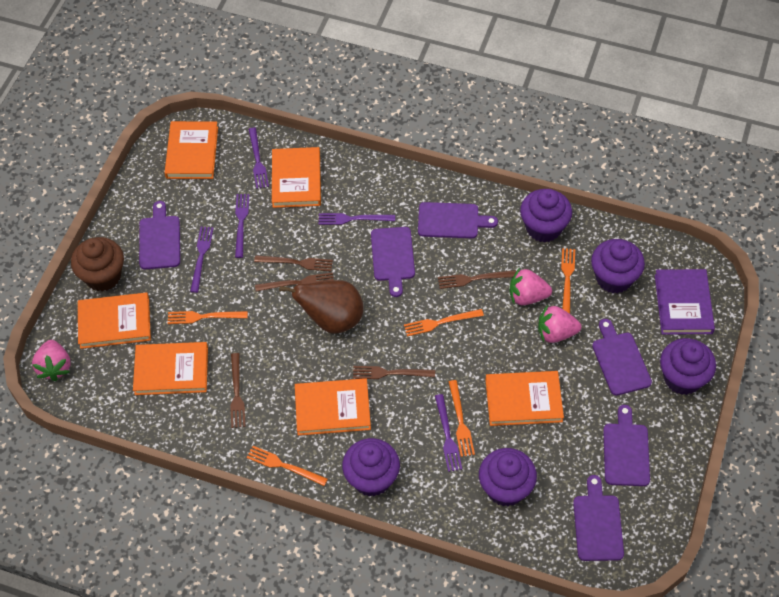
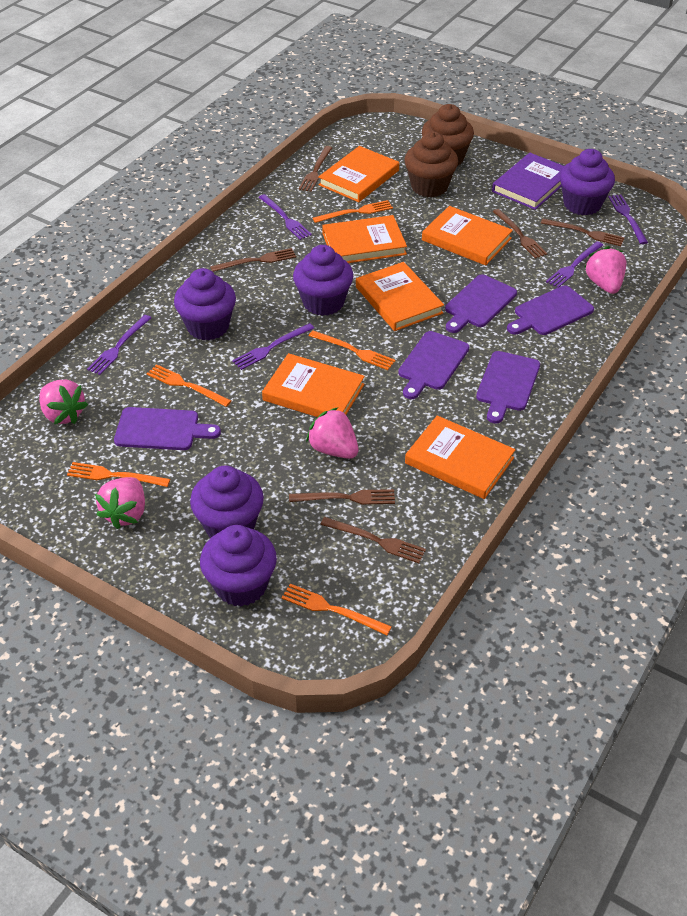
brown cupcake: [71,237,124,292] = 1 -> [404,131,458,198] [422,104,474,166] = 2
brown fork: [230,353,246,428] [254,255,333,271] [255,273,334,291] [353,366,435,379] [438,270,516,289] = 5 -> [210,248,296,272] [289,489,395,505] [299,146,332,192] [320,517,426,563] [493,209,548,259] [541,218,625,246] = 6
brown pear: [279,280,364,334] = 1 -> none = 0
pink strawberry: [32,340,71,381] [510,268,552,305] [538,305,581,343] = 3 -> [39,380,88,424] [95,477,145,529] [306,407,359,459] [584,246,626,294] = 4
purple cutting board: [139,201,180,269] [371,227,415,297] [418,202,498,238] [573,475,624,561] [592,319,652,396] [603,405,650,486] = 6 -> [114,407,221,450] [398,331,469,399] [445,274,517,333] [476,351,540,424] [507,286,594,335] = 5

